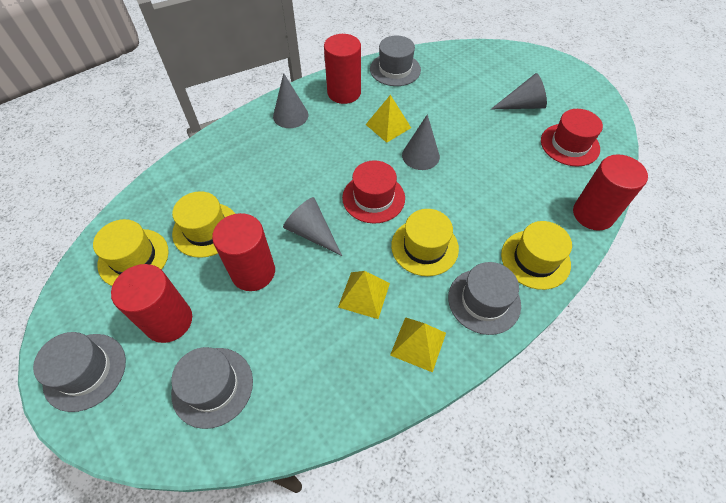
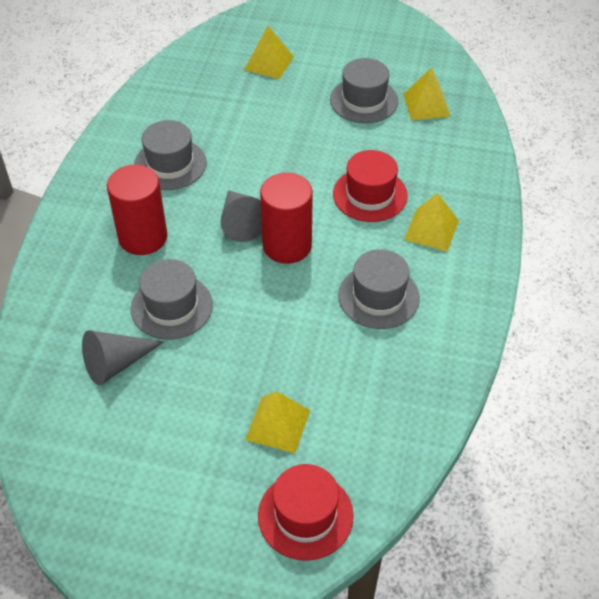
grey cone: [273,73,308,128] [283,197,342,256] [402,114,440,170] [491,73,547,109] = 4 -> [82,330,164,385] [221,190,262,242] = 2
red cylinder: [111,264,192,343] [212,213,275,291] [324,34,361,104] [573,155,648,231] = 4 -> [107,165,167,255] [260,173,313,264] = 2
yellow hat: [93,219,169,286] [172,191,235,258] [391,209,459,276] [501,221,572,290] = 4 -> none = 0
yellow pyramid: [338,271,390,319] [366,95,411,143] [390,317,446,373] = 3 -> [244,26,294,79] [245,391,310,453] [403,68,451,120] [404,193,459,252] = 4

